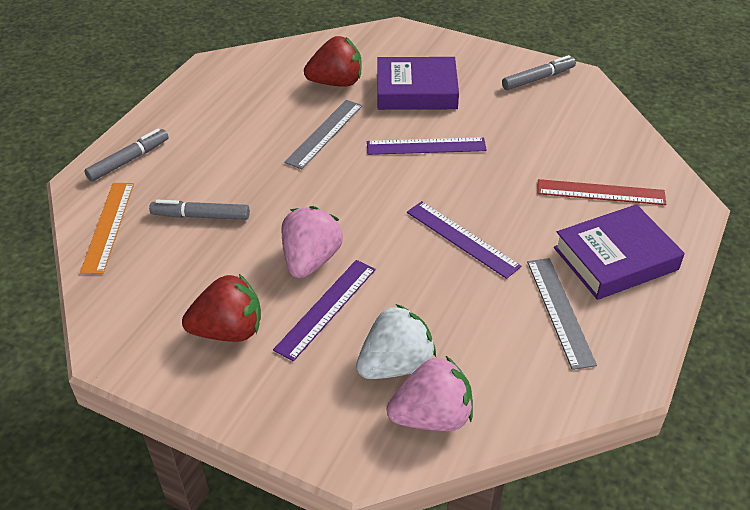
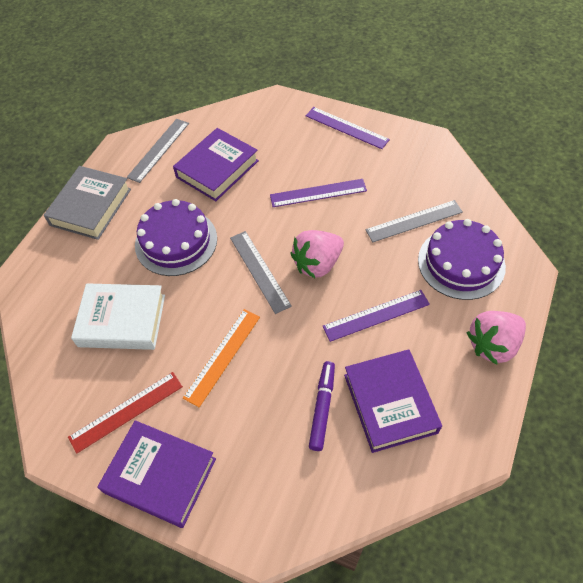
grey book: none = 0 -> [44,166,131,240] = 1
grey marker: [84,129,169,181] [149,200,250,220] [502,55,576,90] = 3 -> none = 0
grey ruler: [284,100,362,169] [527,258,597,370] = 2 -> [127,119,189,183] [230,231,292,314] [365,200,463,242] = 3
purple book: [378,57,459,110] [554,204,685,300] = 2 -> [97,420,216,528] [173,128,259,201] [344,349,442,453] = 3
purple cake: none = 0 -> [135,199,217,276] [418,219,506,300] = 2
purple marker: none = 0 -> [309,361,335,451] = 1
red strawberry: [182,274,261,342] [304,36,362,87] = 2 -> none = 0
white book: none = 0 -> [71,284,165,350] = 1
white strawberry: [356,304,436,379] = 1 -> none = 0

